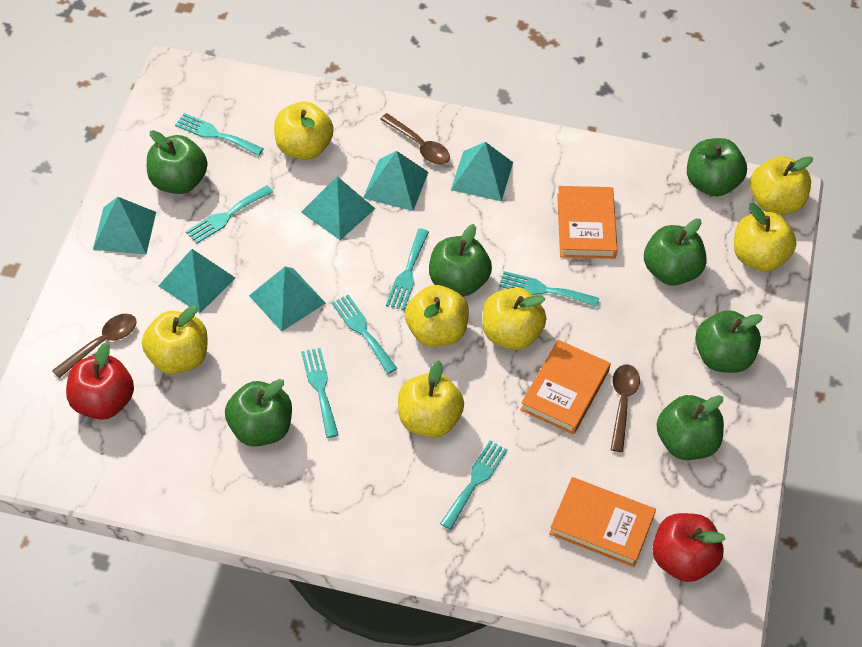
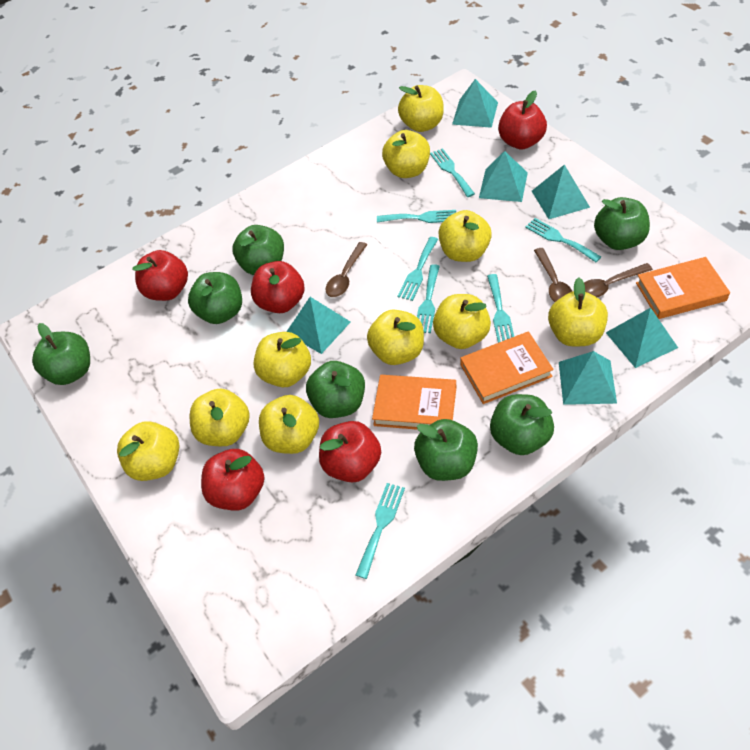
red apple: [66,342,134,420] [653,513,726,582] = 2 -> [133,250,188,301] [201,449,264,511] [251,261,305,313] [319,421,381,482] [498,90,547,150] = 5
yellow apple: [142,306,207,374] [274,102,334,160] [398,360,464,438] [405,285,469,347] [483,288,546,350] [734,203,796,272] [750,156,813,214] = 7 -> [117,421,179,481] [190,389,250,446] [253,332,311,387] [259,395,319,454] [367,309,424,365] [382,130,430,178] [398,85,444,132] [433,294,491,349] [439,210,492,262] [548,278,608,347] = 10

